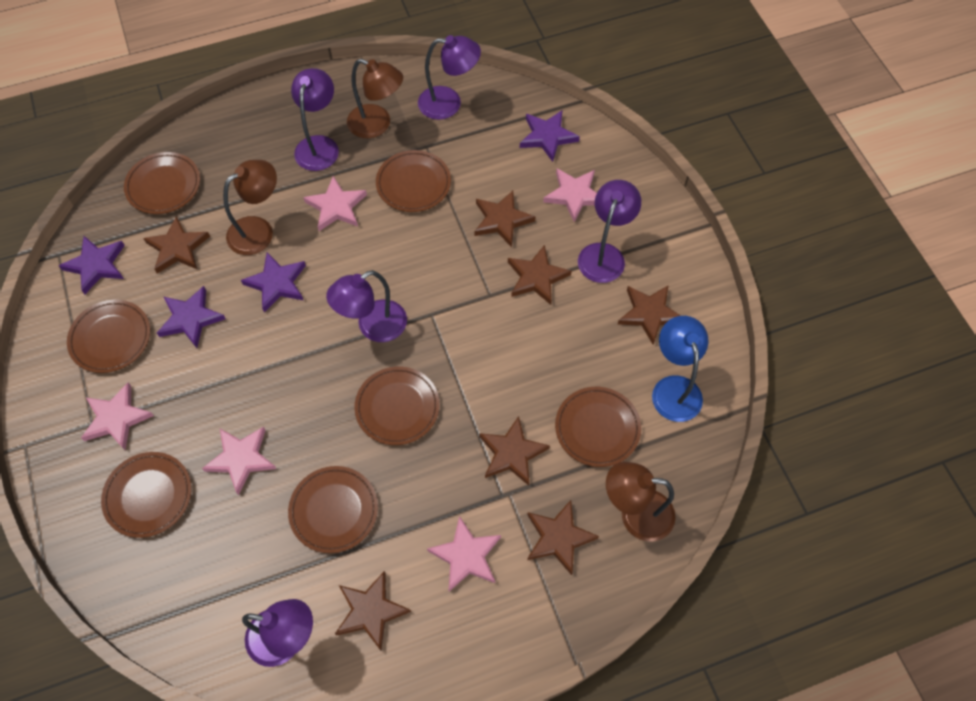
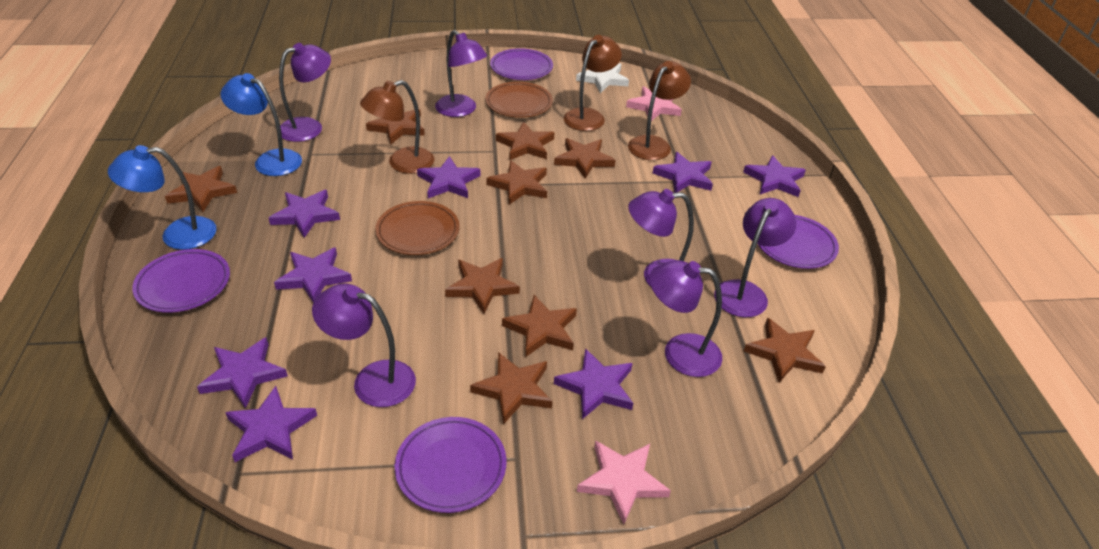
blue lamp: [652,316,709,422] = 1 -> [108,145,217,250] [220,73,302,176] = 2
brown plate: [67,300,150,373] [101,452,192,538] [124,152,200,214] [288,466,378,553] [354,366,440,445] [376,150,451,212] [555,387,641,467] = 7 -> [375,201,460,255] [485,82,553,118] = 2
brown star: [143,216,210,273] [335,571,411,651] [474,191,535,247] [479,416,550,486] [508,245,572,305] [527,500,599,575] [618,285,681,344] = 7 -> [165,166,237,212] [366,109,425,145] [445,258,520,314] [470,352,552,424] [487,160,547,205] [496,122,554,160] [502,295,577,357] [554,138,615,179] [744,318,826,383] = 9
pink star: [81,383,154,450] [202,427,276,495] [303,176,367,231] [427,516,501,592] [543,168,597,222] = 5 -> [577,440,671,524] [626,86,682,121] = 2
purple lamp: [242,599,313,667] [291,68,339,171] [326,270,407,342] [418,35,481,120] [578,180,641,283] = 5 -> [279,43,331,142] [312,284,416,407] [435,30,487,117] [628,189,694,288] [649,260,722,377] [714,198,797,317] = 6
purple plate: none = 0 -> [132,249,230,313] [395,417,507,513] [490,48,553,80] [758,215,839,269] = 4
purple star: [59,236,125,294] [157,286,226,348] [241,252,306,312] [520,111,580,162] = 4 -> [197,338,288,409] [225,386,317,462] [269,190,340,238] [274,247,352,302] [417,156,480,198] [554,348,633,419] [653,152,713,193] [743,155,806,197] = 8
white star: none = 0 -> [576,63,629,93] = 1

